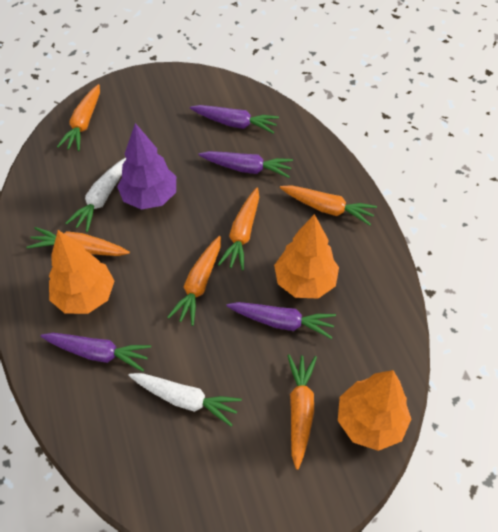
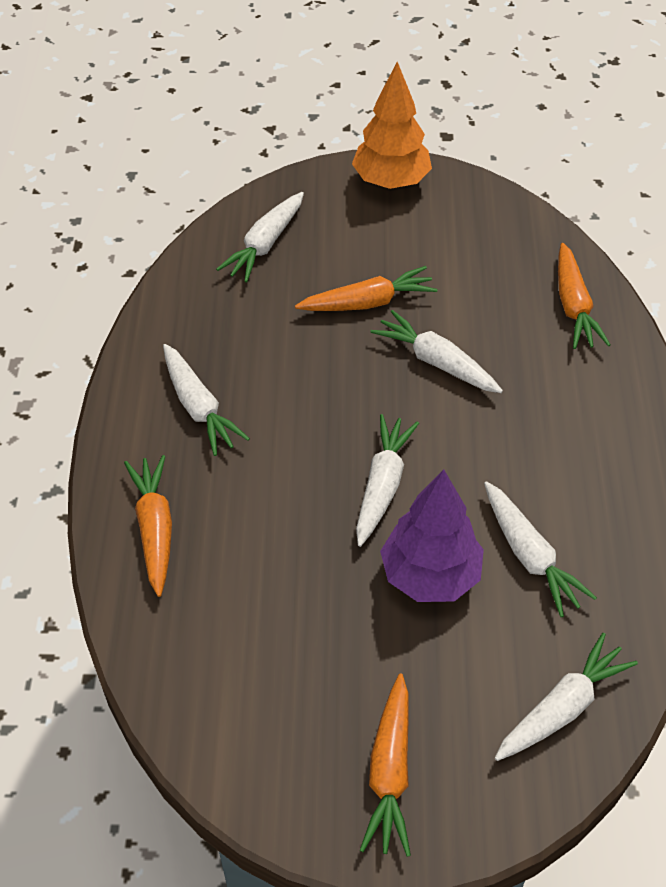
orange carrot: [26,227,130,256] [57,84,100,151] [167,236,221,326] [218,188,259,271] [280,185,377,226] [287,354,317,470] = 6 -> [124,455,172,597] [295,266,437,311] [360,674,411,857] [558,243,611,349] = 4
orange tree: [49,230,114,314] [274,214,339,298] [338,370,411,451] = 3 -> [352,62,432,189] = 1
purple carrot: [40,333,151,372] [190,105,279,134] [198,151,293,178] [226,302,336,339] = 4 -> none = 0
white carrot: [66,158,126,232] [128,373,242,426] = 2 -> [163,344,250,456] [216,192,304,282] [356,414,419,547] [370,310,503,393] [484,481,597,617] [495,633,638,761] = 6

